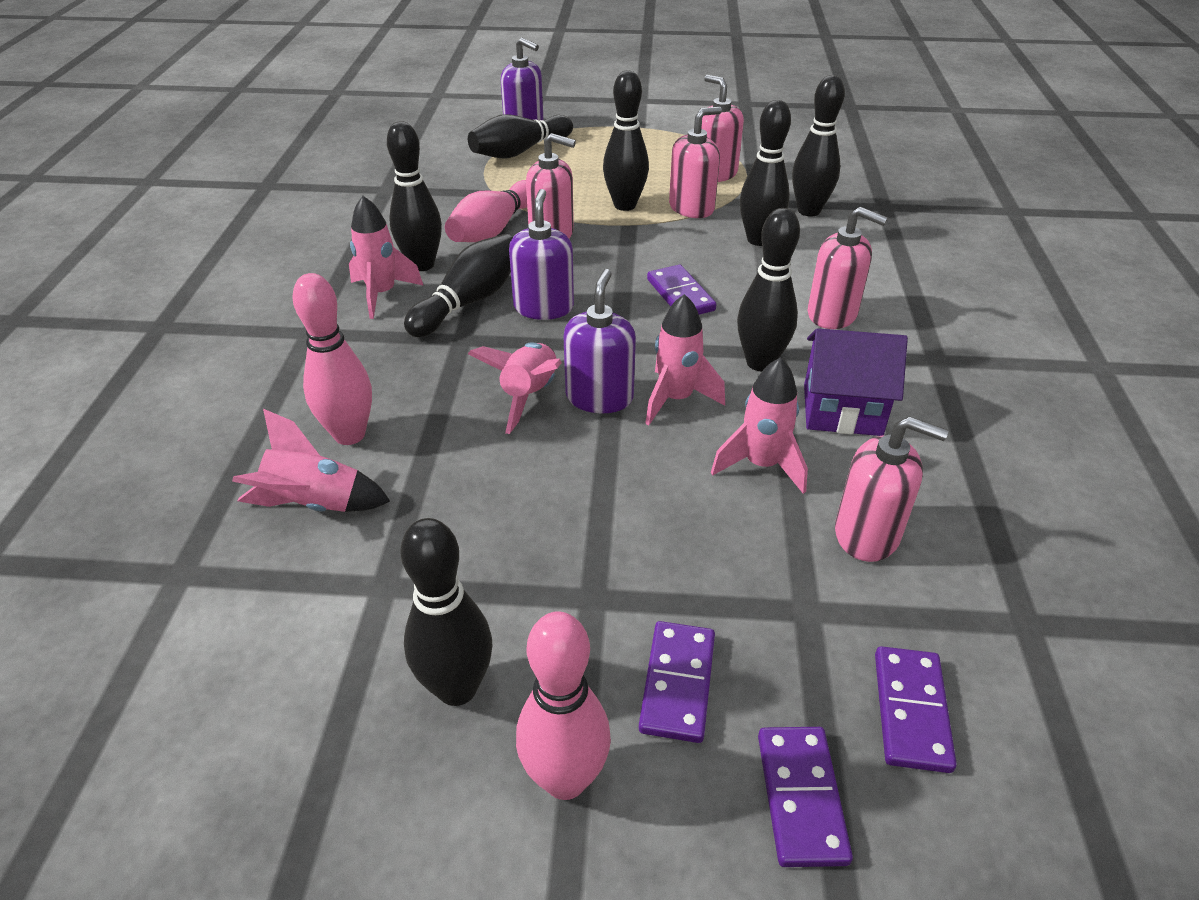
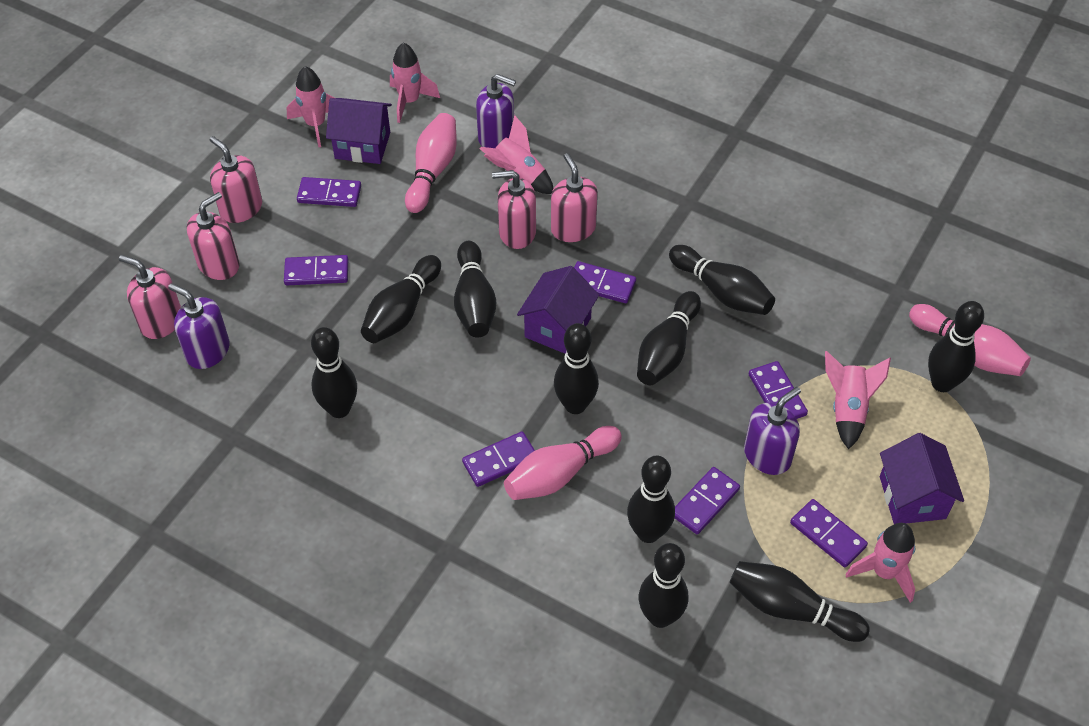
black bowling pin: [387,121,442,271] [401,518,492,706] [404,234,513,337] [468,114,573,158] [603,70,649,211] [737,208,800,371] [740,100,791,246] [792,75,845,216] = 8 -> [311,327,357,418] [361,255,441,343] [454,241,496,337] [554,323,599,414] [627,456,675,543] [637,291,701,385] [639,543,688,628] [669,245,775,315] [730,561,870,642] [928,301,984,392] = 10
purple domino: [639,621,715,743] [647,265,716,315] [758,727,853,867] [875,646,957,773] = 4 -> [284,255,348,285] [297,177,361,207] [462,432,535,487] [574,261,636,303] [675,467,740,534] [749,361,808,419] [790,499,868,567] = 7
purple house: [804,328,908,436] = 1 -> [326,98,392,164] [517,266,599,354] [880,433,964,524] = 3

